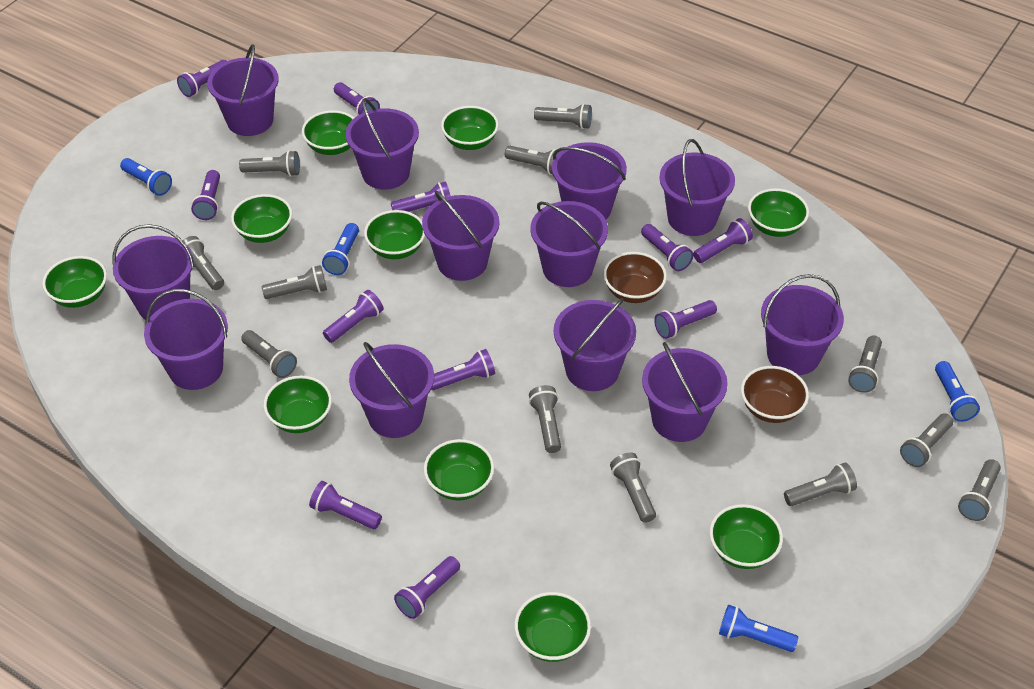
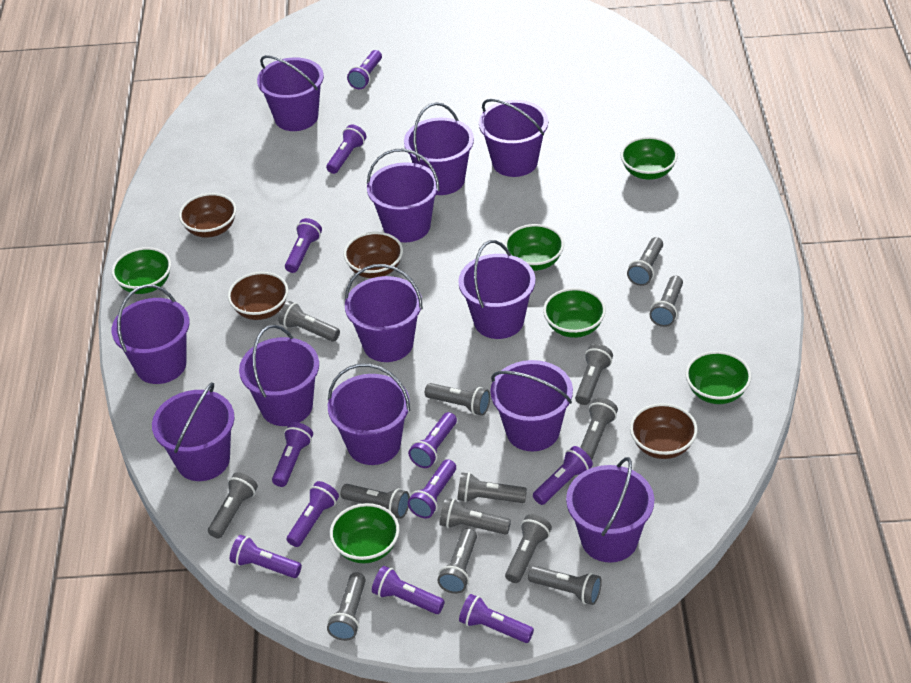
blue flashlight: [120,158,172,196] [322,223,359,275] [719,604,798,652] [935,361,980,422] = 4 -> none = 0
brown bowl: [603,252,667,303] [741,366,809,423] = 2 -> [179,193,236,238] [228,272,288,320] [344,232,403,278] [630,403,697,459] = 4
green bowl: [42,256,107,308] [231,194,292,243] [263,375,332,433] [302,110,354,155] [364,210,425,259] [424,439,494,501] [441,106,499,150] [514,592,591,662] [709,504,783,569] [748,188,809,237] = 10 -> [112,247,171,294] [330,503,399,563] [504,224,564,271] [543,288,606,338] [621,137,678,180] [685,351,752,404] = 6
grey flashlight: [182,236,224,290] [239,150,300,176] [241,330,297,378] [262,265,327,299] [505,146,559,175] [529,385,561,453] [534,104,592,129] [610,452,656,523] [784,462,857,506] [848,335,882,393] [900,413,953,467] [958,459,1001,521] = 12 -> [208,472,258,539] [278,301,340,342] [327,572,366,641] [341,484,410,519] [425,383,490,416] [438,528,477,594] [439,498,511,535] [457,472,527,503] [505,514,552,583] [528,566,602,605] [575,344,613,405] [580,398,618,460] [627,237,663,286] [650,276,683,327] = 14

